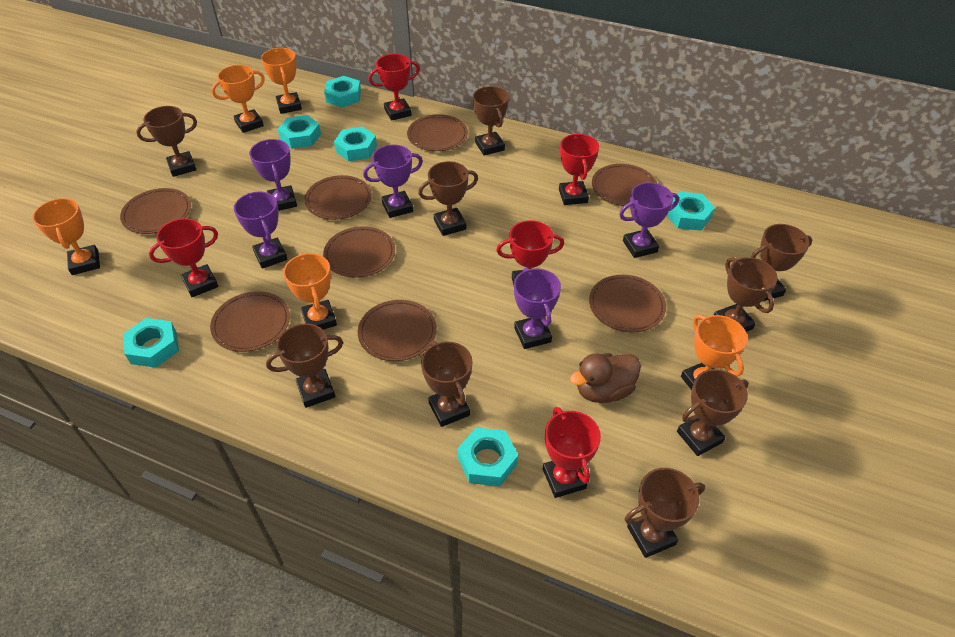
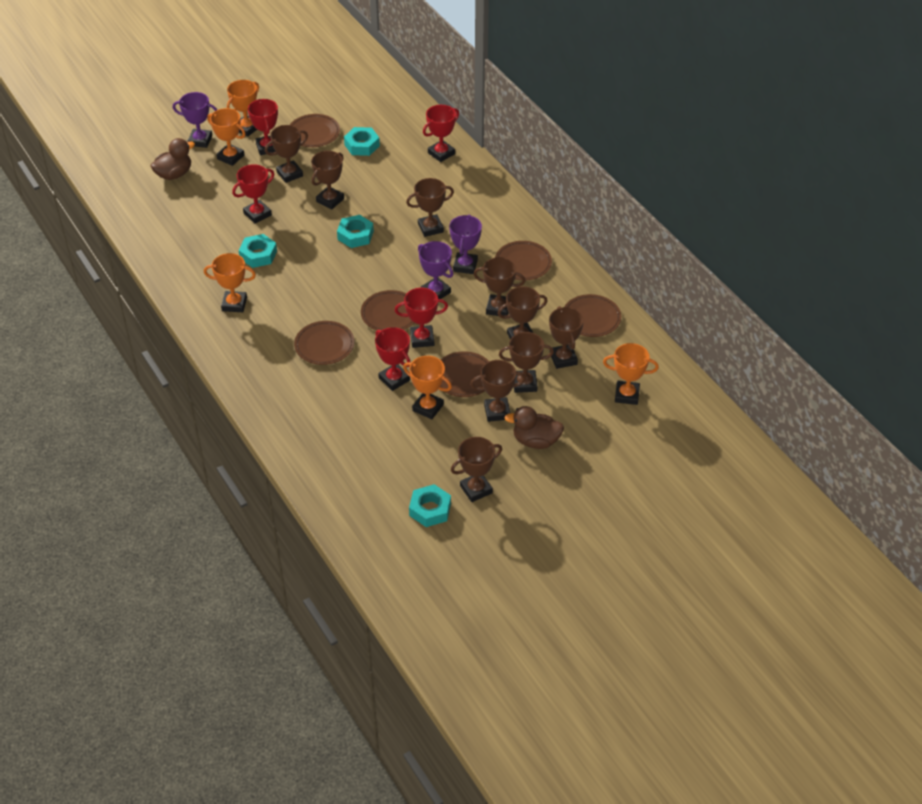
brown duck: [570,353,641,403] = 1 -> [150,138,195,180] [504,406,564,449] = 2
brown plate: [120,188,191,234] [210,291,290,352] [304,175,372,220] [323,226,395,278] [358,300,437,361] [407,114,468,151] [589,275,666,332] [592,164,657,206] = 8 -> [290,114,340,147] [294,321,354,365] [361,290,414,331] [440,351,489,397] [495,241,552,280] [564,294,621,337] = 6
purple trophy: [234,192,288,269] [249,139,297,211] [363,145,423,218] [514,267,561,349] [619,182,679,258] = 5 -> [173,92,217,148] [418,241,453,299] [449,215,482,274] = 3
turquoise nut: [123,318,179,368] [278,115,321,149] [324,76,361,108] [334,127,377,161] [457,428,518,486] [667,192,715,231] = 6 -> [239,234,277,268] [337,215,374,248] [344,127,380,156] [409,484,451,527] = 4

